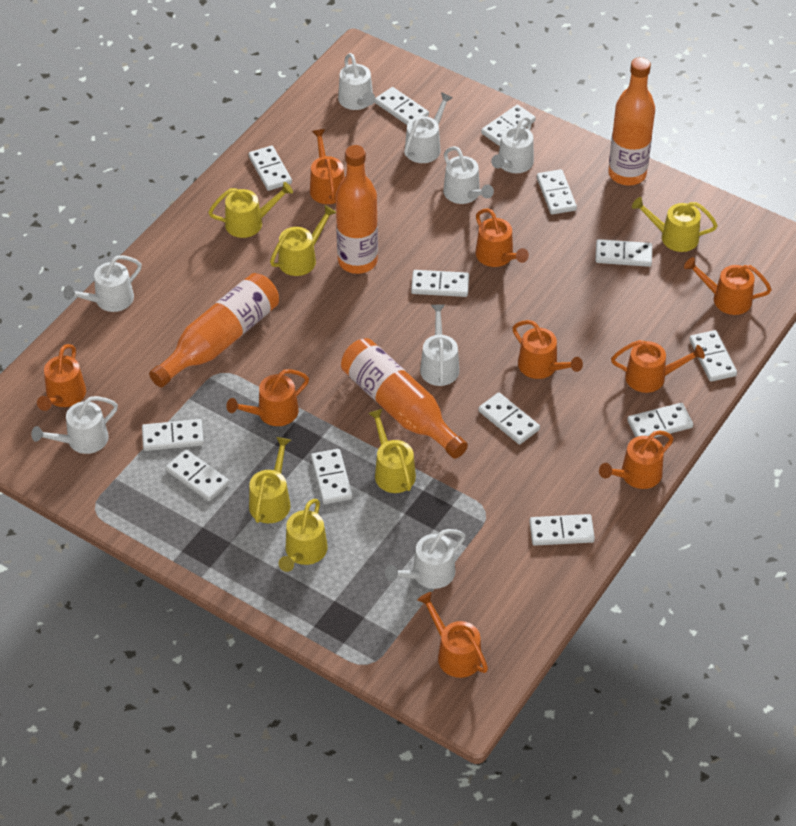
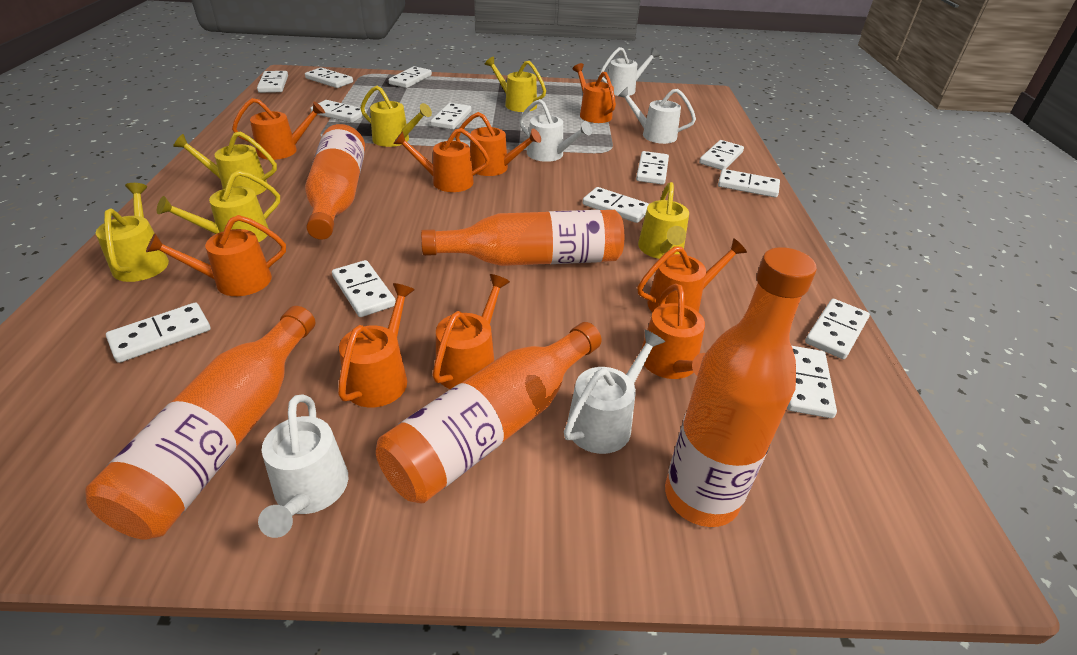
orange bottle: [149,273,279,387] [336,145,378,274] [341,338,468,459] [608,57,655,186] = 4 -> [85,306,315,540] [305,124,365,240] [376,322,602,504] [421,210,624,266] [665,247,817,527] = 5
white watering can: [31,396,118,454] [63,255,142,312] [338,53,375,110] [385,529,465,589] [404,92,453,163] [420,304,459,386] [443,146,494,204] [491,116,534,173] = 8 -> [258,394,348,538] [519,99,592,162] [564,330,665,454] [600,47,660,96] [618,87,696,144] = 5

